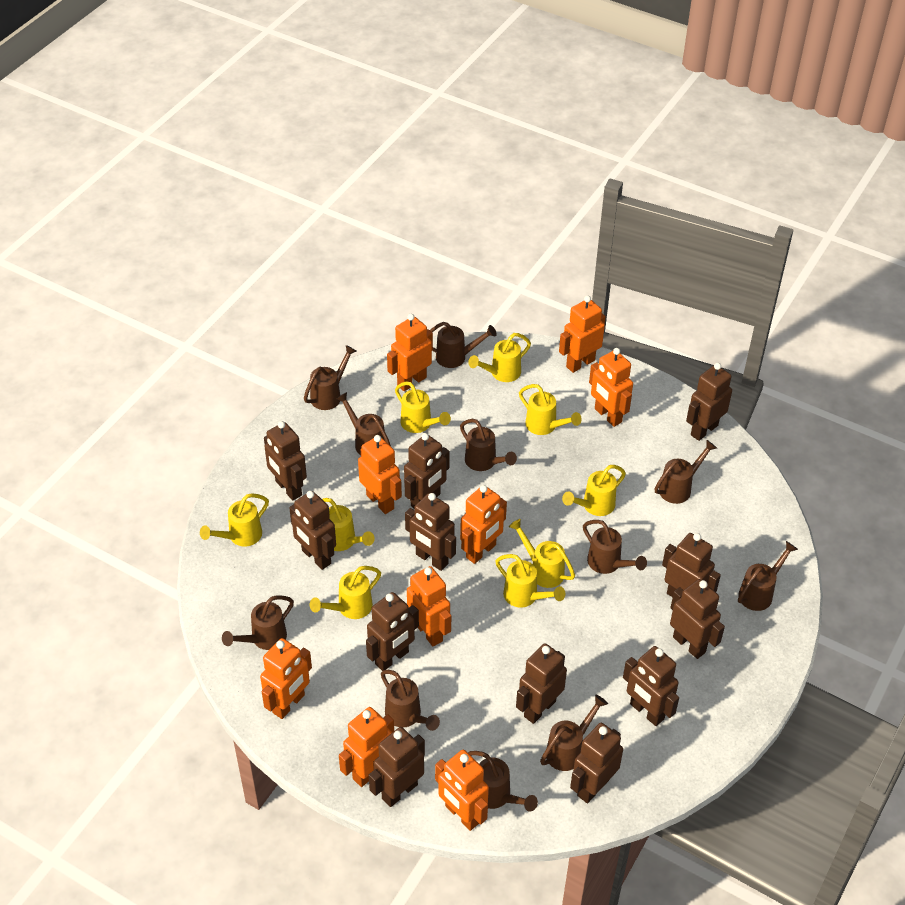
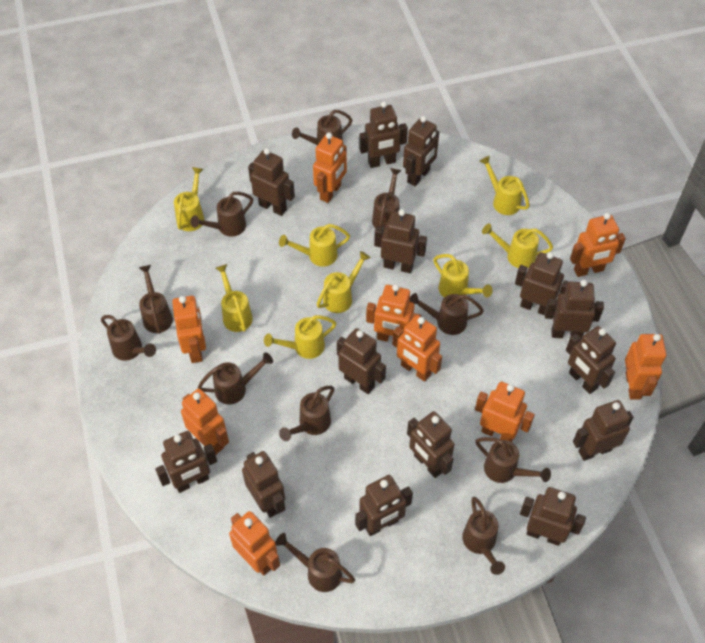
brown robot: [264,421,307,500] [289,491,336,570] [366,592,419,671] [369,727,425,807] [404,433,450,508] [405,493,456,571] [516,643,567,724] [570,723,623,803] [623,646,679,726] [662,533,721,597] [670,579,725,659] [686,363,732,441] = 12 -> [155,431,217,493] [242,451,285,518] [248,148,295,216] [337,328,386,394] [355,475,413,536] [359,101,408,168] [374,209,427,273] [403,116,439,186] [407,411,454,478] [515,252,569,316] [520,487,586,546] [545,280,604,339] [566,326,616,394] [573,400,634,461] = 14
yellow watering can: [200,493,269,547] [310,566,381,619] [322,498,375,551] [395,381,451,433] [468,333,531,382] [495,554,565,608] [509,519,575,588] [519,384,582,435] [562,465,626,516] = 9 -> [174,167,204,231] [216,264,253,332] [264,315,337,359] [279,224,350,267] [317,251,371,313] [433,254,493,297] [479,155,530,215] [482,223,553,268] = 8

